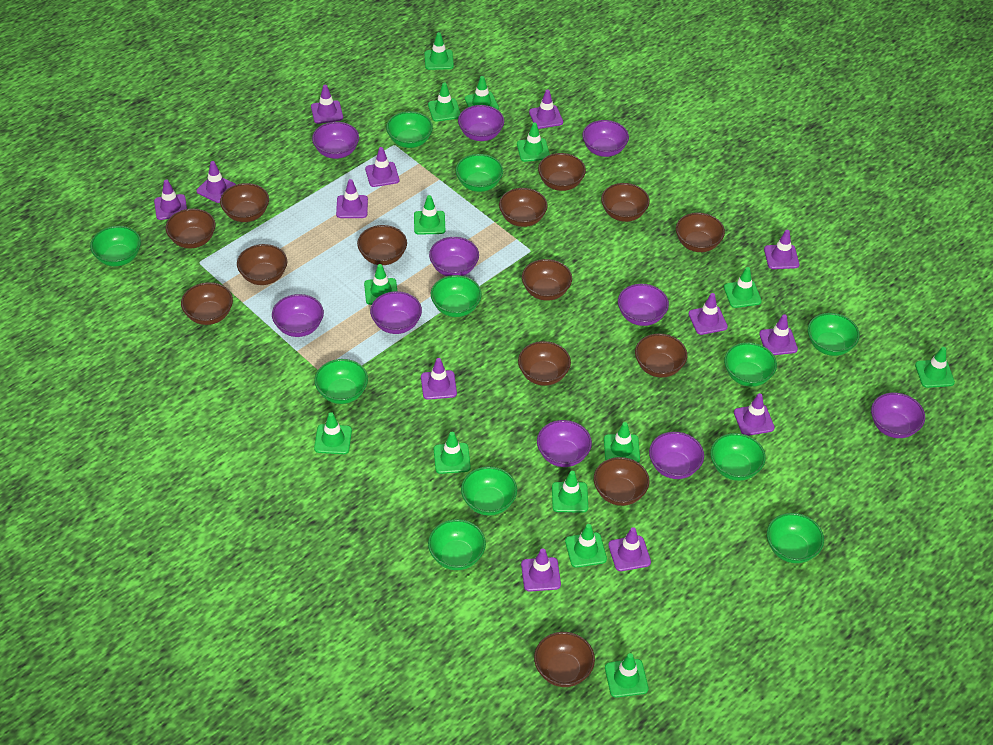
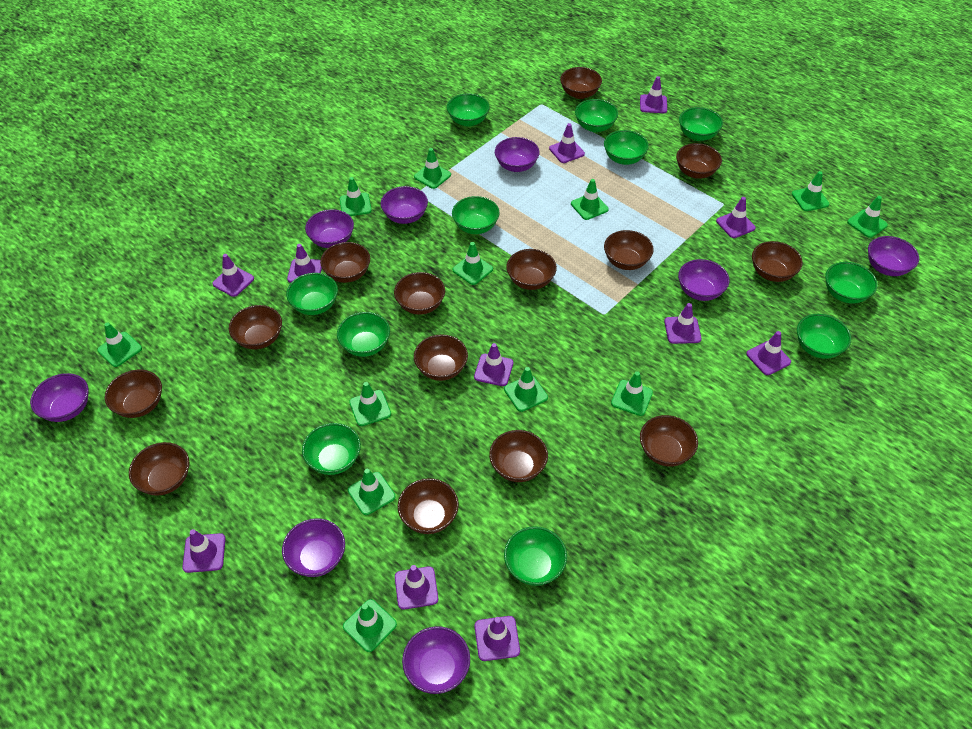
green traffic cone: [314,412,352,454] [364,264,397,305] [414,195,445,234] [424,32,454,70] [428,82,460,122] [434,432,471,474] [465,76,499,110] [517,123,550,162] [552,471,588,512] [565,524,607,568] [604,422,640,462] [605,653,648,698] [724,267,762,308] [915,347,955,388] = 14 -> [97,322,142,367] [340,177,372,216] [343,599,397,652] [348,469,395,515] [349,382,391,426] [414,148,451,189] [453,242,493,285] [504,367,548,412] [571,179,609,220] [611,371,653,416] [792,171,829,211] [847,196,888,238] = 12
purple bowl: [272,294,324,337] [312,122,359,159] [370,291,422,334] [429,237,479,276] [458,105,504,141] [537,420,592,467] [582,120,629,157] [618,284,669,326] [649,432,704,479] [871,393,925,438] = 10 -> [30,373,89,422] [282,518,345,577] [305,209,354,248] [381,186,428,224] [402,626,470,694] [495,137,540,172] [678,259,729,301] [868,236,919,276] = 8
purple traffic cone: [154,179,187,220] [197,161,236,203] [311,85,343,124] [336,179,368,218] [365,147,399,187] [421,358,457,400] [521,548,561,591] [529,90,563,129] [608,527,651,571] [689,293,728,335] [734,393,775,436] [759,314,798,355] [764,230,799,269] = 13 -> [182,529,226,573] [212,254,254,297] [287,244,322,283] [395,565,438,610] [474,343,513,386] [475,616,520,661] [549,123,585,163] [640,76,667,113] [664,303,702,344] [716,197,756,238] [746,331,791,375] = 11

